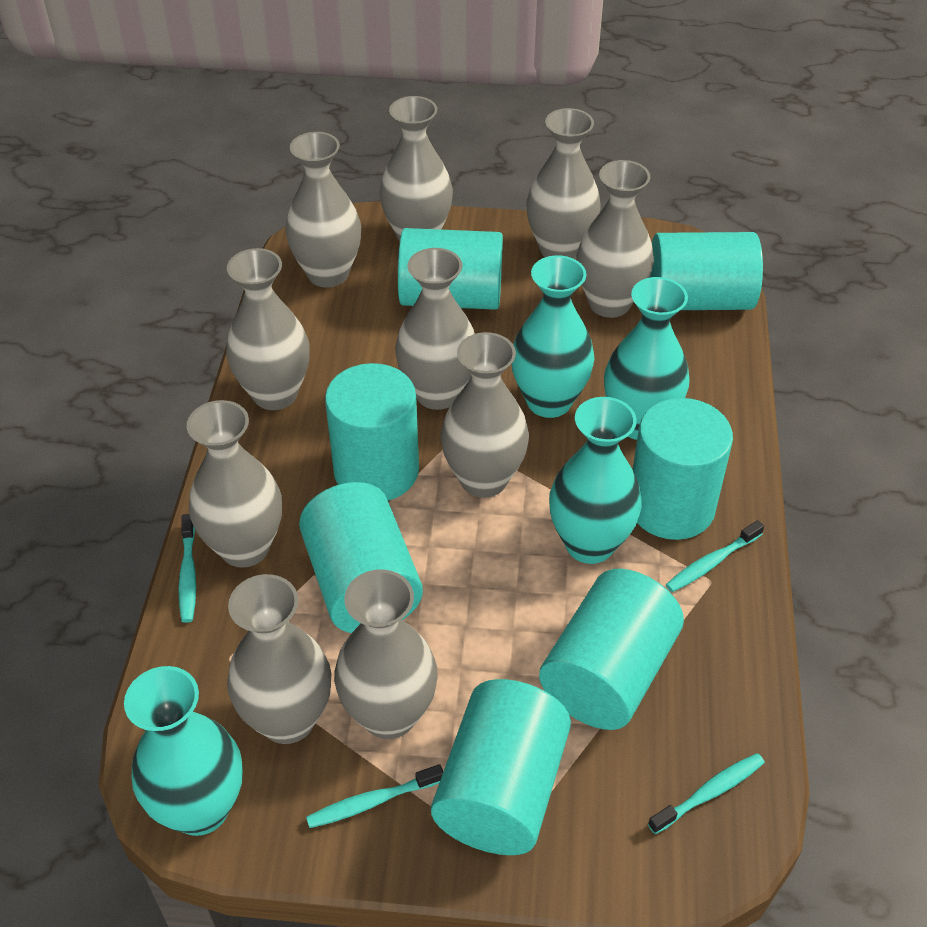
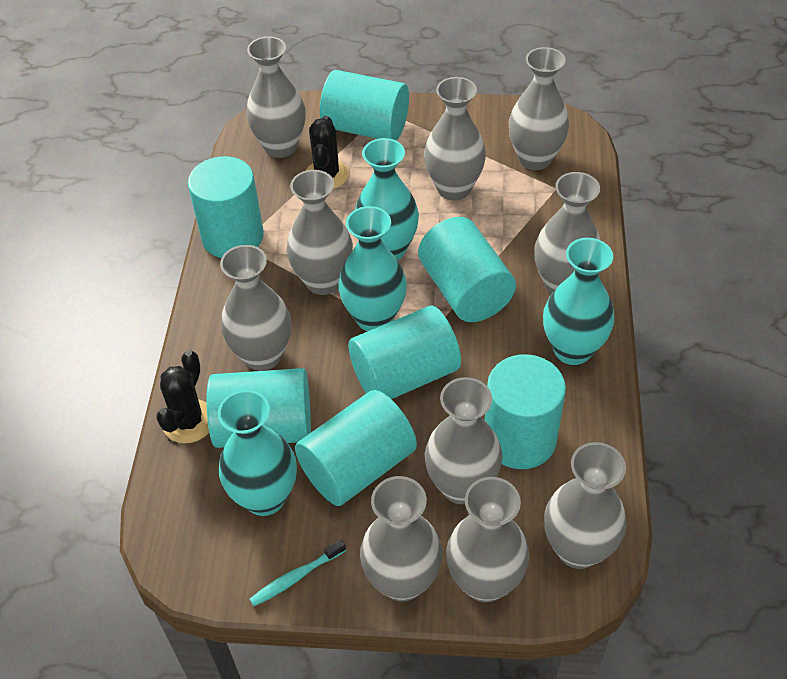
black cactus: none = 0 -> [156,350,209,443] [306,116,349,189] = 2
turquoise toothbrush: [178,514,196,623] [306,764,443,828] [648,753,765,834] [666,520,764,592] = 4 -> [250,539,346,606] = 1

